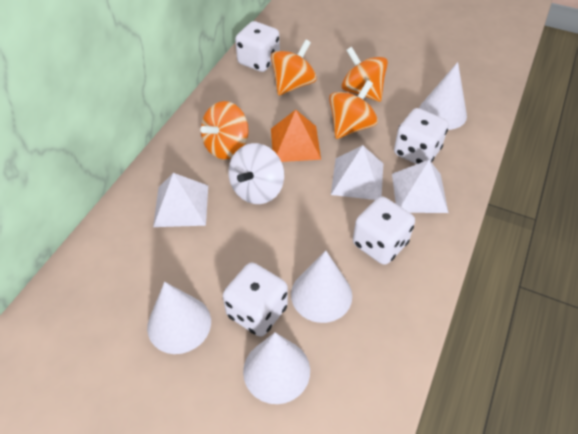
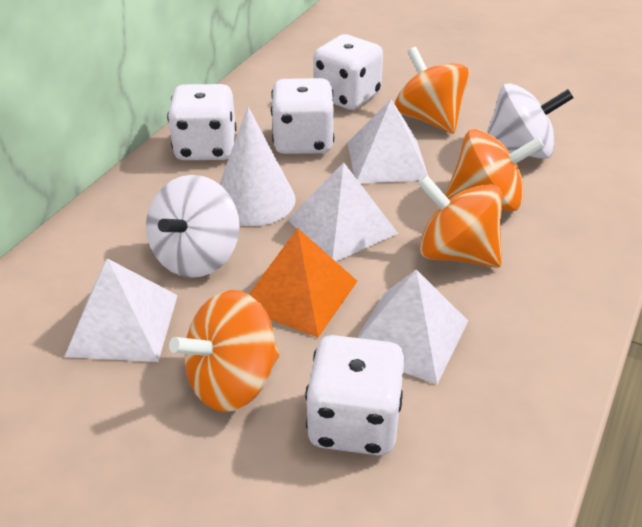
white cone: [147,282,211,354] [243,332,310,404] [291,251,352,323] [419,62,467,130] = 4 -> [219,107,296,226] = 1
white pyramid: [153,173,208,227] [331,145,383,200] [392,160,448,213] = 3 -> [64,258,178,362] [287,162,398,261] [347,99,428,183] [357,269,468,384] = 4
white spinning top: [228,143,284,204] = 1 -> [146,175,240,278] [487,83,574,159] = 2

